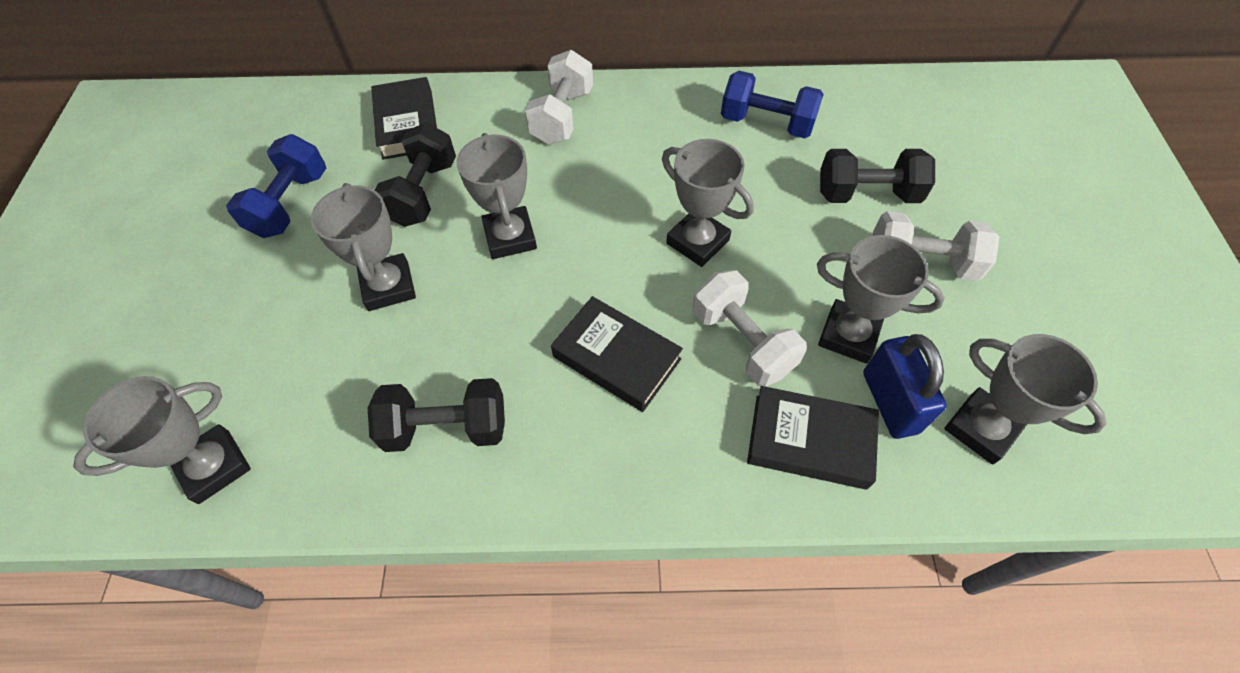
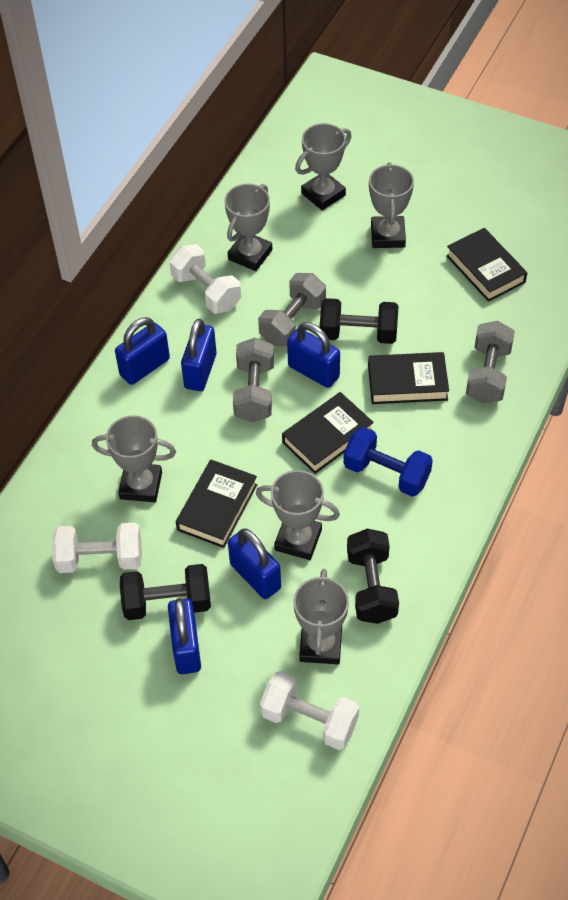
black book: [371,77,437,160] [551,296,683,412] [747,386,879,490] = 3 -> [176,460,257,548] [282,392,374,474] [368,352,449,404] [446,228,527,302] = 4
blue dumbbell: [226,134,326,238] [721,71,824,138] = 2 -> [343,427,433,497] = 1
blue padlock: [863,334,947,439] = 1 -> [115,317,170,385] [168,598,201,674] [181,319,217,391] [228,529,281,599] [287,322,340,388] = 5
grey dumbbell: none = 0 -> [233,338,274,422] [258,273,326,346] [466,321,515,404] = 3

